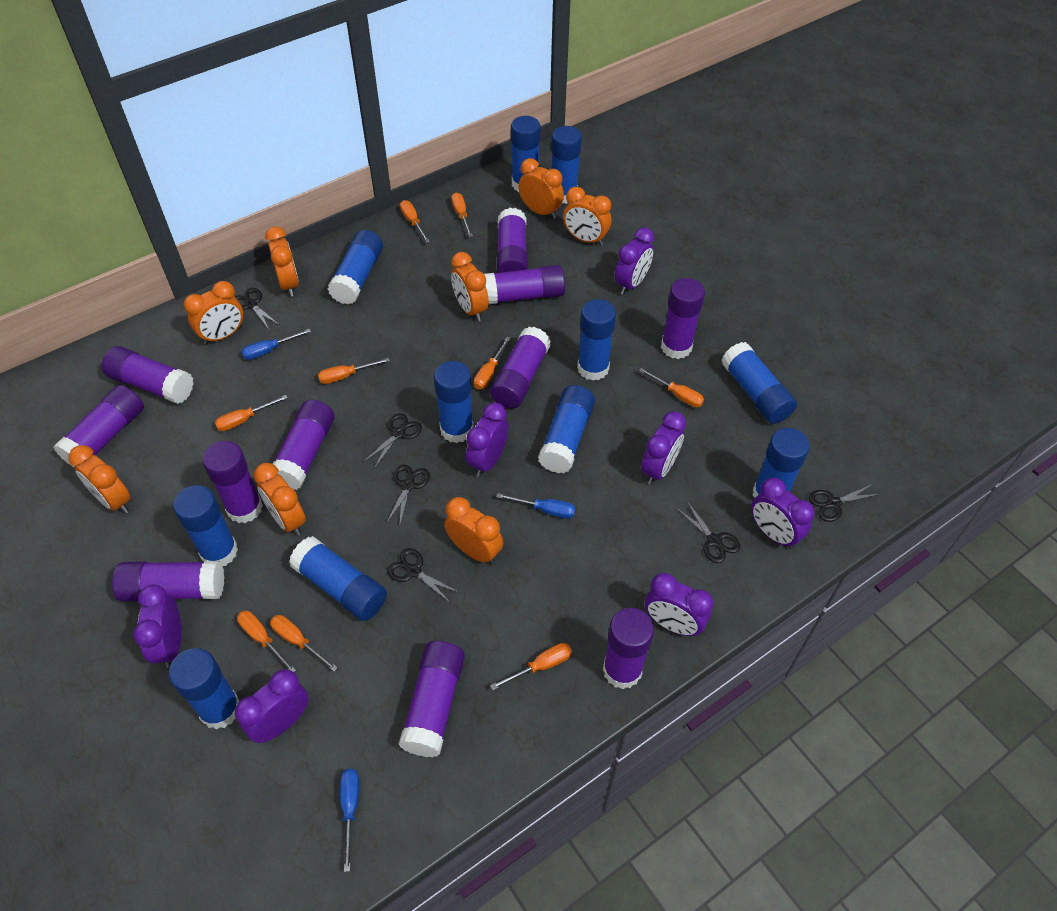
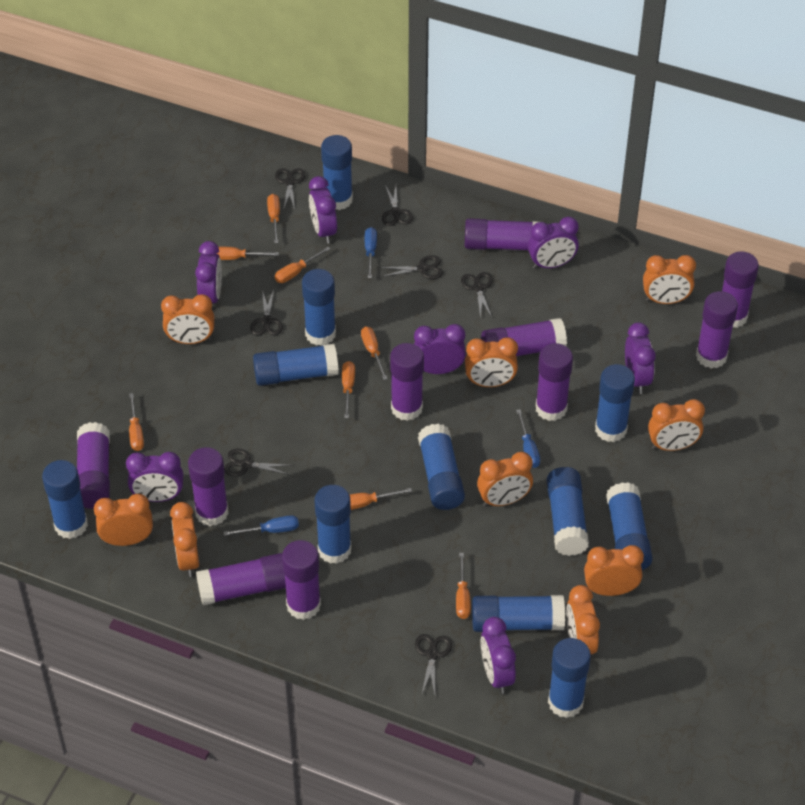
black scissors: [234,288,280,329] [363,413,422,468] [386,465,430,527] [387,548,460,602] [676,502,740,563] [809,484,880,522] = 6 -> [224,449,291,477] [250,289,283,335] [275,168,306,210] [380,255,443,279] [382,185,413,226] [415,634,452,696] [461,272,493,319] = 7
orange clock: [69,445,131,514] [184,281,243,345] [254,463,306,536] [265,226,299,297] [444,497,503,564] [451,252,489,321] [518,158,564,219] [563,187,611,246] = 8 -> [94,494,153,546] [161,294,214,344] [170,502,199,577] [465,337,518,387] [477,452,533,507] [566,585,600,654] [584,545,644,596] [643,255,696,304] [648,399,705,451] = 9
orange screwdriver: [215,395,288,431] [237,610,296,672] [270,615,338,671] [318,358,390,384] [400,200,430,243] [451,192,473,237] [474,337,511,389] [490,643,572,690] [639,368,704,407] = 9 -> [129,393,144,451] [217,247,279,260] [267,194,280,243] [275,247,330,283] [342,361,355,418] [350,488,412,510] [361,326,387,380] [456,553,471,619] = 8
purple glue stick: [53,385,144,467] [102,346,194,404] [112,561,224,601] [202,441,263,523] [272,400,335,490] [398,641,465,757] [484,265,565,304] [490,327,551,409] [497,208,528,273] [603,608,654,689] [661,278,705,359] = 11 -> [77,422,110,509] [188,447,229,526] [196,553,286,605] [282,540,321,620] [390,343,424,421] [465,218,537,250] [481,318,567,356] [536,343,573,421] [696,291,738,368] [722,251,759,328] = 10

